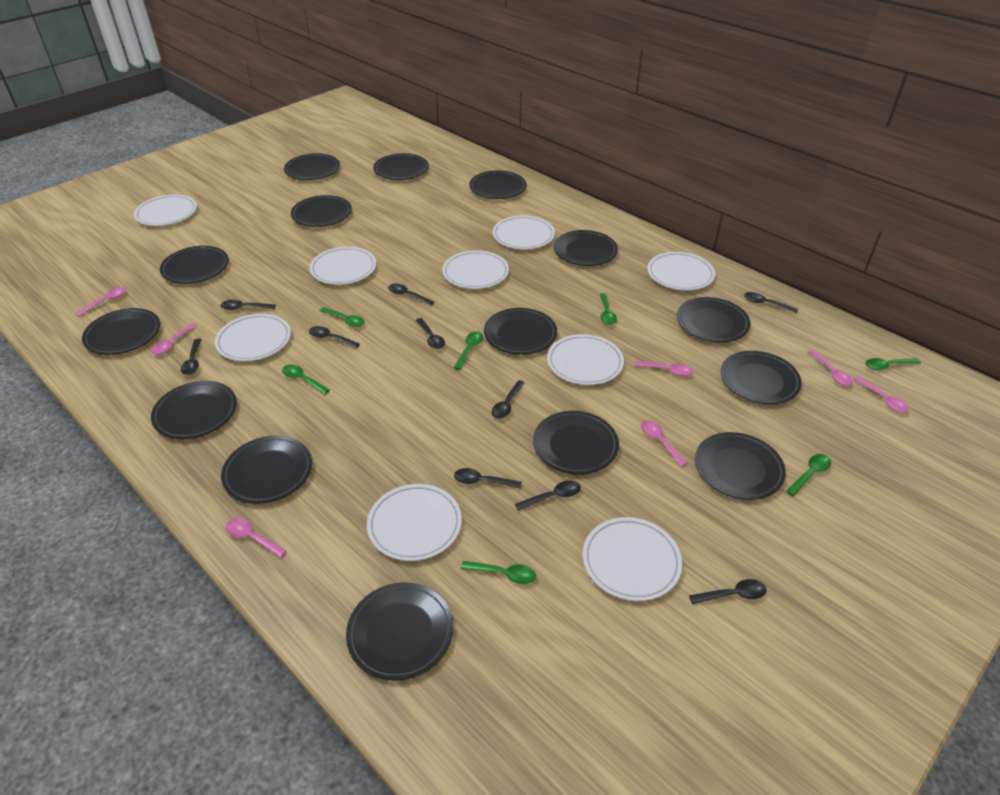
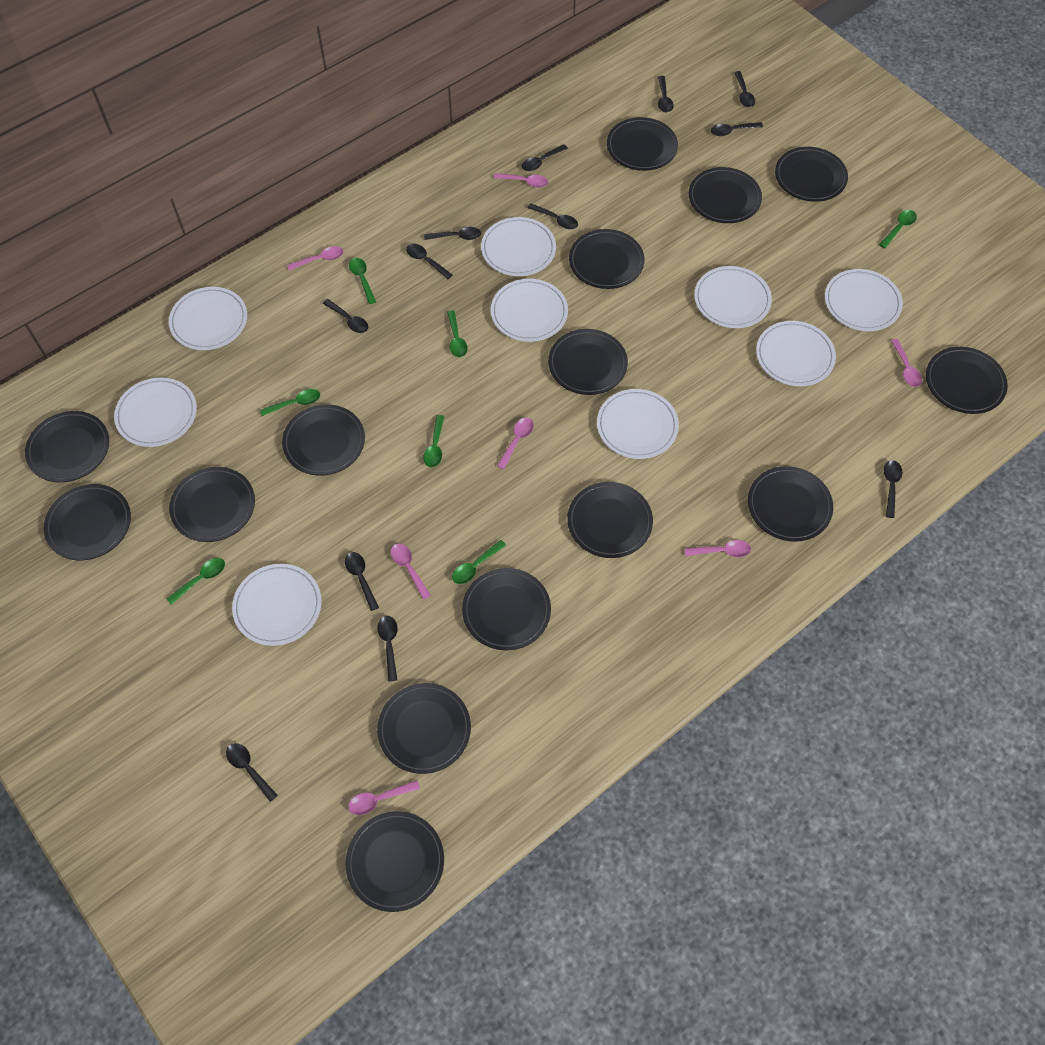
black spoon: [181,339,202,375] [221,300,276,310] [309,326,360,348] [388,283,434,306] [416,318,445,349] [454,468,522,489] [491,380,525,419] [515,480,581,511] [689,579,767,604] [744,292,798,313] = 10 -> [226,743,278,802] [323,299,368,333] [345,552,379,611] [377,616,397,681] [406,244,452,279] [424,227,481,240] [522,144,568,171] [528,203,578,229] [658,76,674,112] [711,122,763,136] [734,71,755,107] [884,460,902,518] = 12

